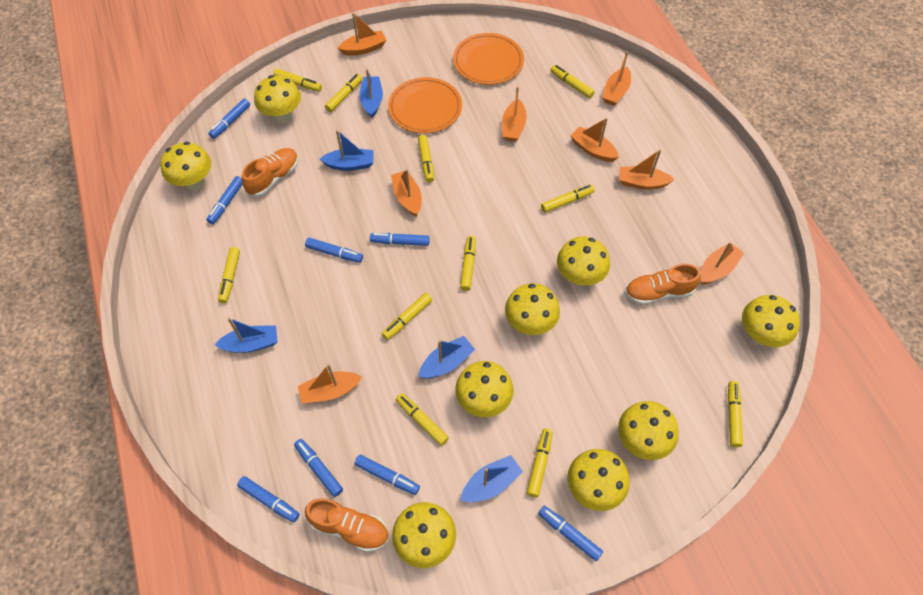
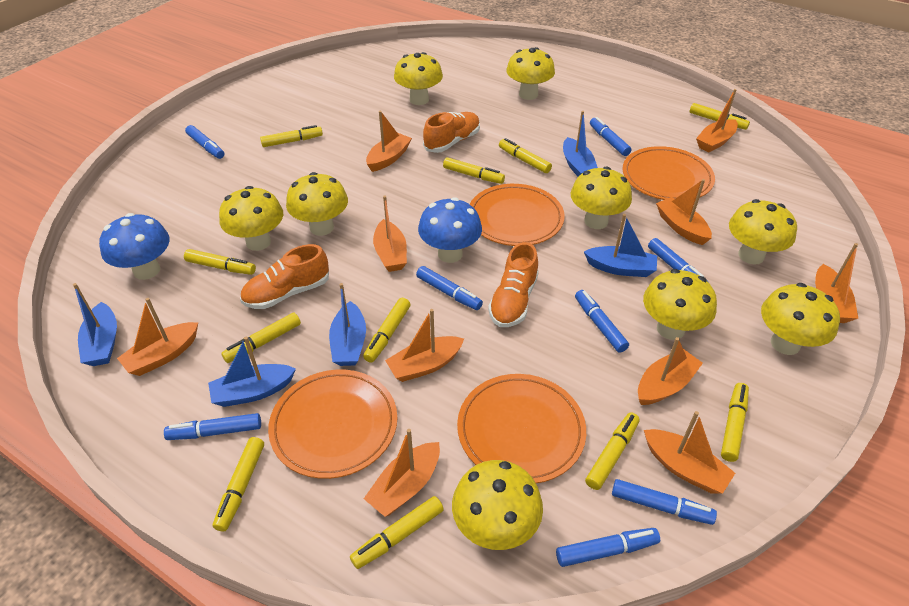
blue mushroom: none = 0 -> [99,213,170,280] [418,197,482,263] = 2
orange boat: [298,364,362,404] [338,12,386,56] [391,169,422,217] [502,86,527,142] [571,118,619,162] [602,51,631,106] [619,149,675,190] [701,242,744,285] = 8 -> [117,298,198,376] [364,429,440,517] [366,111,412,172] [373,196,407,272] [385,309,464,382] [638,337,703,405] [644,411,735,494] [656,179,712,245] [696,89,738,153] [815,243,858,323] = 10
orange plate: [388,77,462,133] [453,33,524,85] = 2 -> [268,370,398,479] [457,374,586,483] [470,184,565,246] [623,146,715,200] = 4

